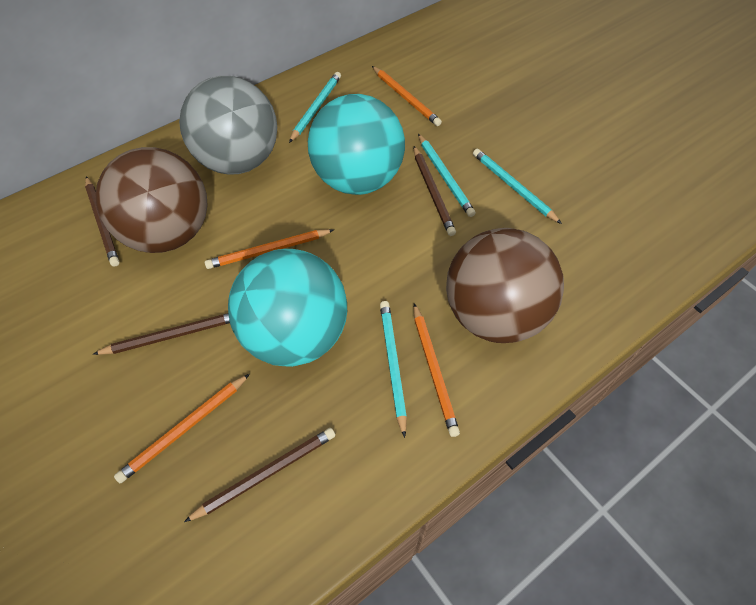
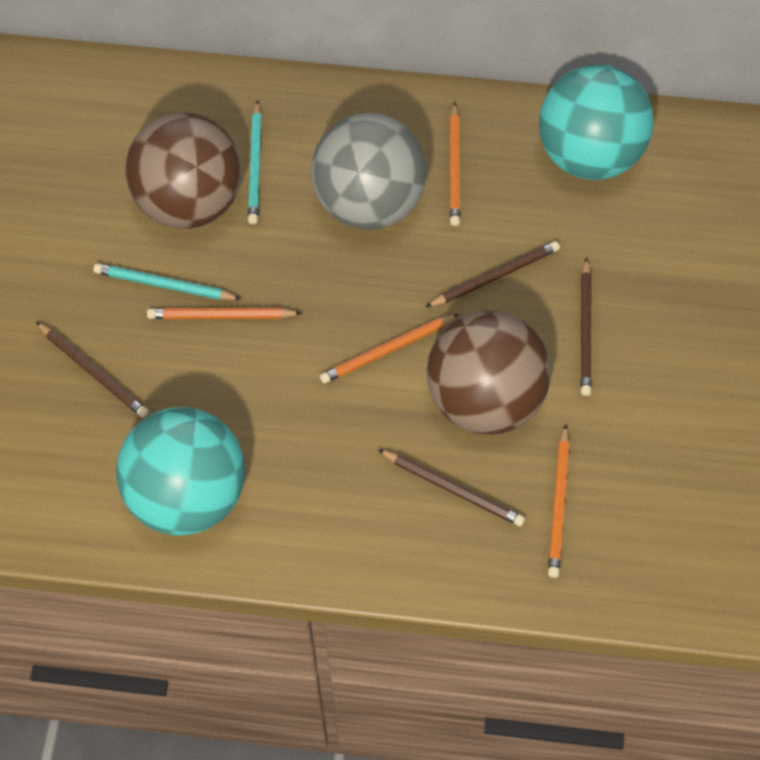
turquoise pencil: [289,72,341,143] [380,301,407,438] [418,134,476,217] [473,149,562,224] = 4 -> [93,263,241,300] [248,100,262,224] = 2

